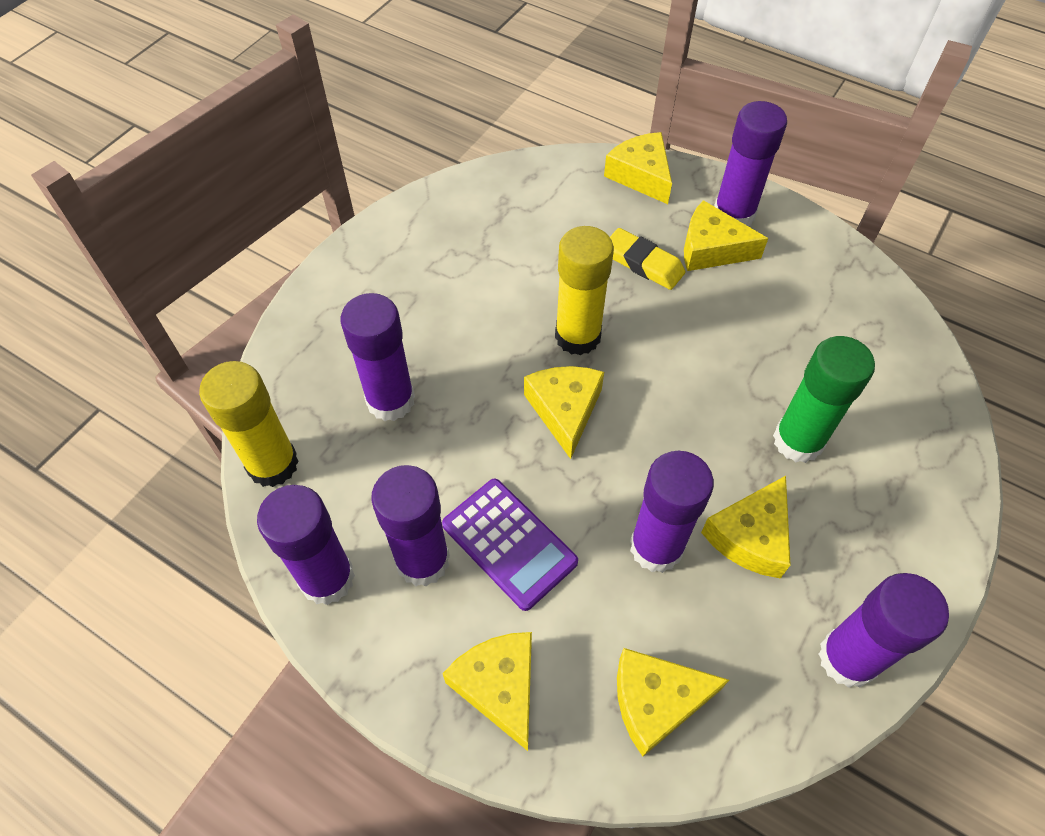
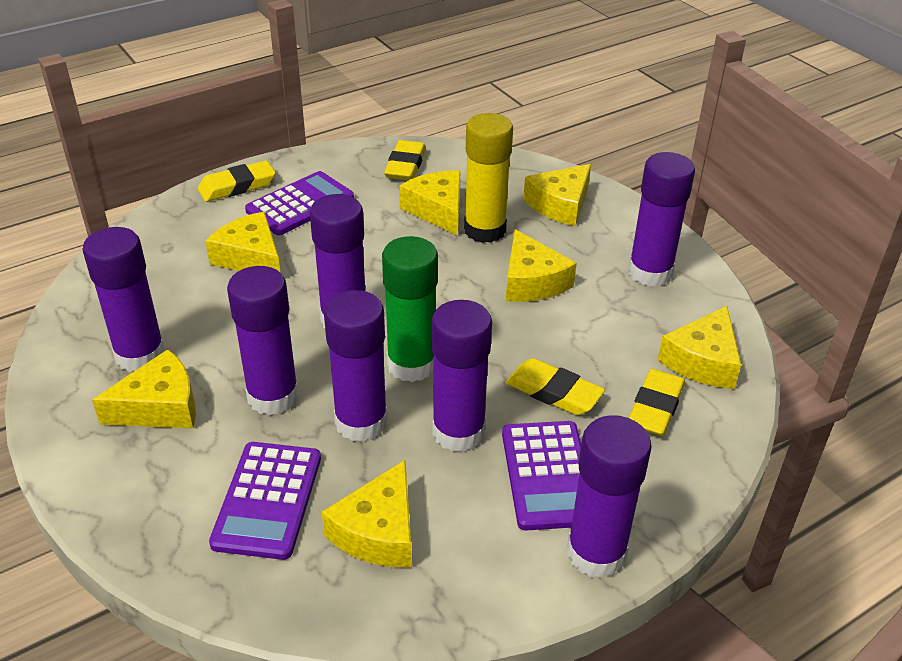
purple calculator: [442,479,578,611] = 1 -> [209,442,321,560] [245,171,354,235] [502,421,581,531] = 3
purple glue stick: [257,485,355,605] [340,293,415,421] [371,465,450,586] [630,451,714,573] [714,101,787,226] [818,573,949,688] = 6 -> [82,227,165,372] [227,266,299,416] [310,194,365,328] [324,290,388,442] [431,300,492,452] [567,415,652,579] [628,152,695,287] = 7
yellow cheese: [442,632,532,751] [524,366,604,459] [604,132,672,204] [617,648,729,757] [684,200,768,271] [701,476,791,578] = 6 -> [92,349,196,429] [205,212,280,272] [322,460,412,567] [399,170,460,236] [506,229,577,302] [523,164,591,226] [658,306,741,389] = 7
yellow eraser: [610,228,686,290] = 1 -> [198,160,276,202] [384,140,426,180] [506,358,605,415] [629,369,685,436] = 4
yellow glue stick: [199,361,299,487] [555,226,614,355] = 2 -> [464,113,513,243] = 1

